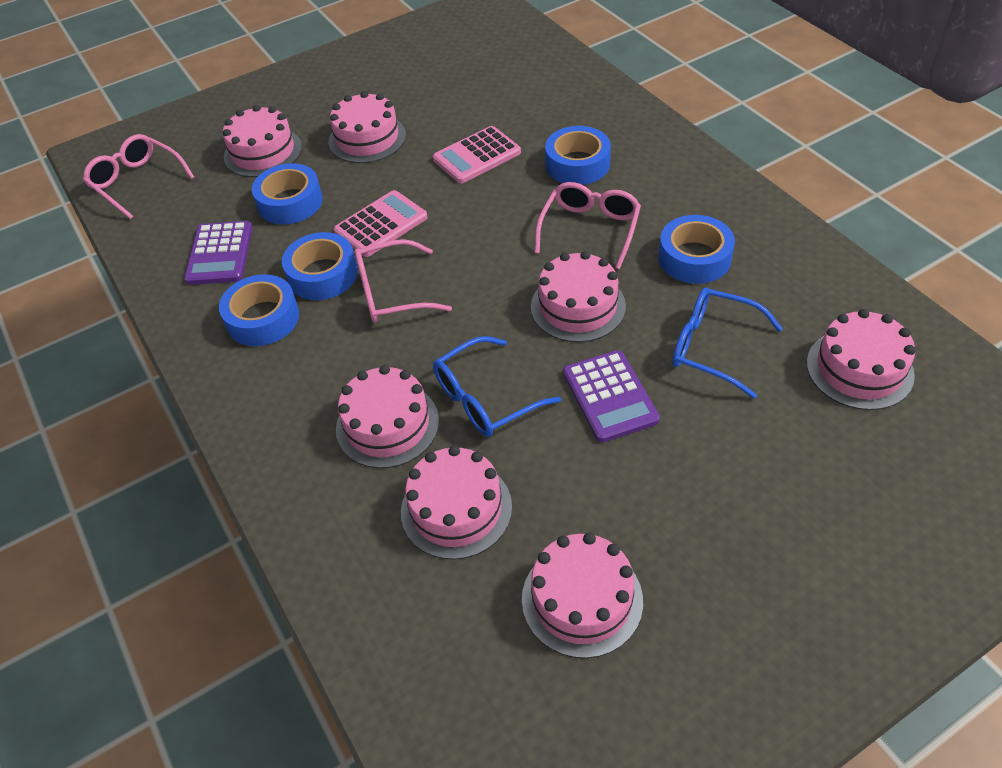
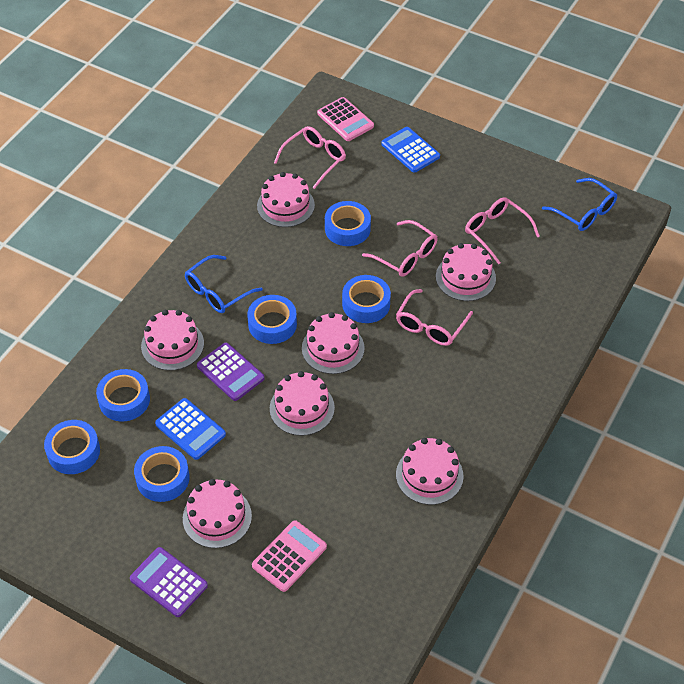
blue calculator: none = 0 -> [155,398,226,460] [381,127,440,173] = 2
blue tape: [219,274,299,346] [252,163,323,224] [282,232,358,300] [545,126,611,185] [659,215,735,284] = 5 -> [44,420,100,474] [96,369,150,422] [134,446,190,502] [247,295,297,344] [325,201,371,246] [342,275,391,323] = 6
pink glasses: [83,134,194,219] [355,239,452,323] [535,182,641,269] = 3 -> [274,126,346,189] [362,220,438,277] [396,289,473,346] [465,197,540,264] = 4

